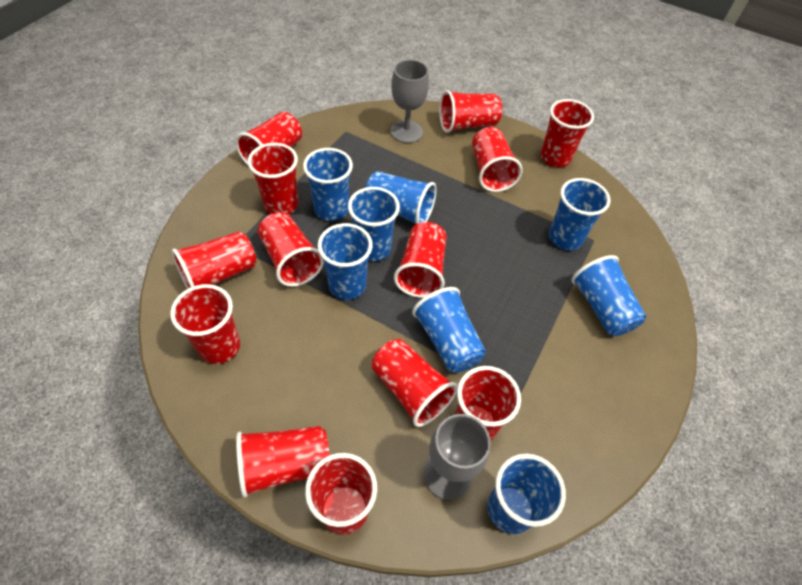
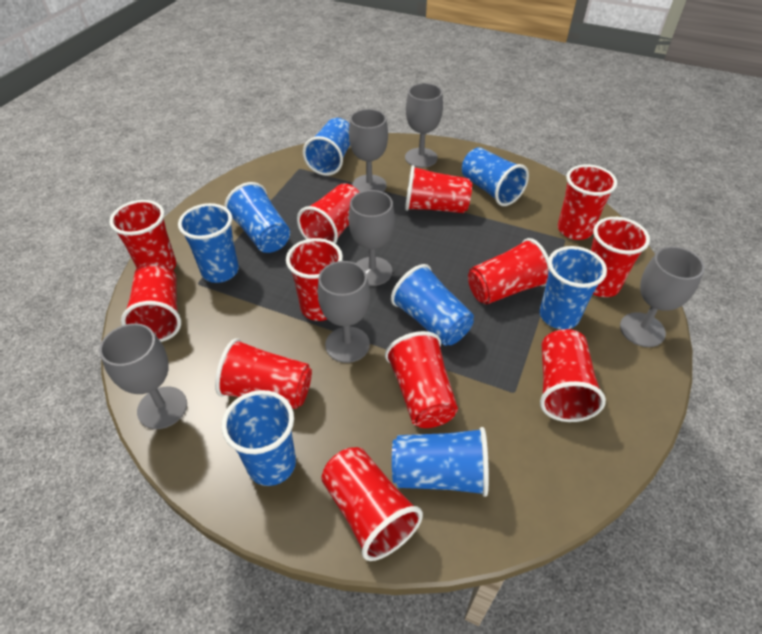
grey goblet: [391,60,429,143] [424,414,491,500] = 2 -> [99,323,187,429] [318,261,370,363] [349,109,388,192] [349,190,395,286] [405,83,443,168] [620,246,705,347] = 6
red cup: [170,284,240,364] [172,231,256,289] [236,112,302,165] [236,426,329,498] [248,143,299,214] [258,212,324,287] [305,453,377,535] [372,339,458,427] [394,222,447,298] [439,90,502,133] [456,366,521,441] [472,127,522,192] [540,99,594,167] = 13 -> [109,200,176,270] [121,262,181,342] [215,338,312,409] [286,238,343,321] [297,183,359,244] [321,447,423,561] [385,331,458,428] [405,165,472,213] [468,238,549,305] [540,329,606,422] [558,164,617,240] [591,217,650,297] = 12

